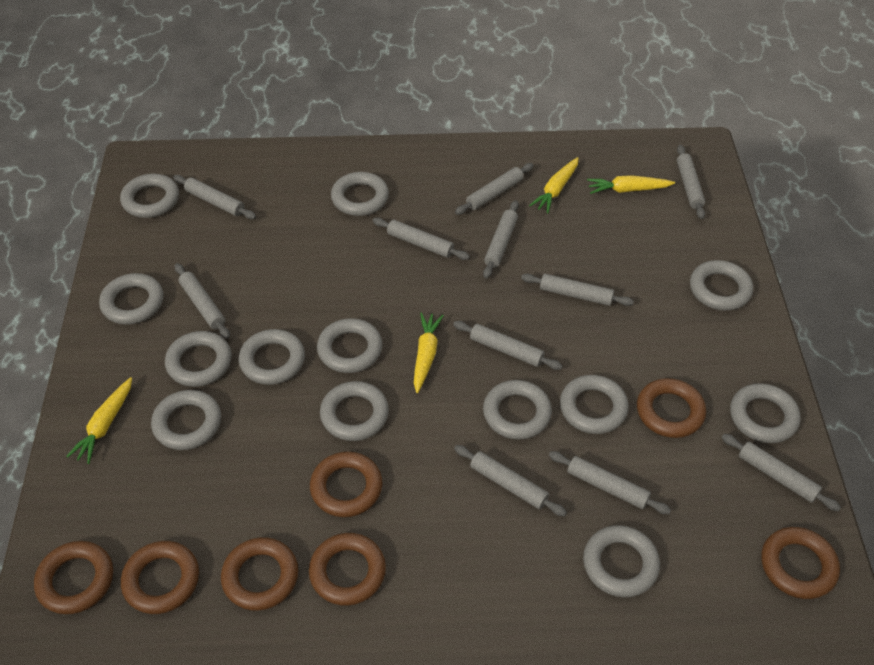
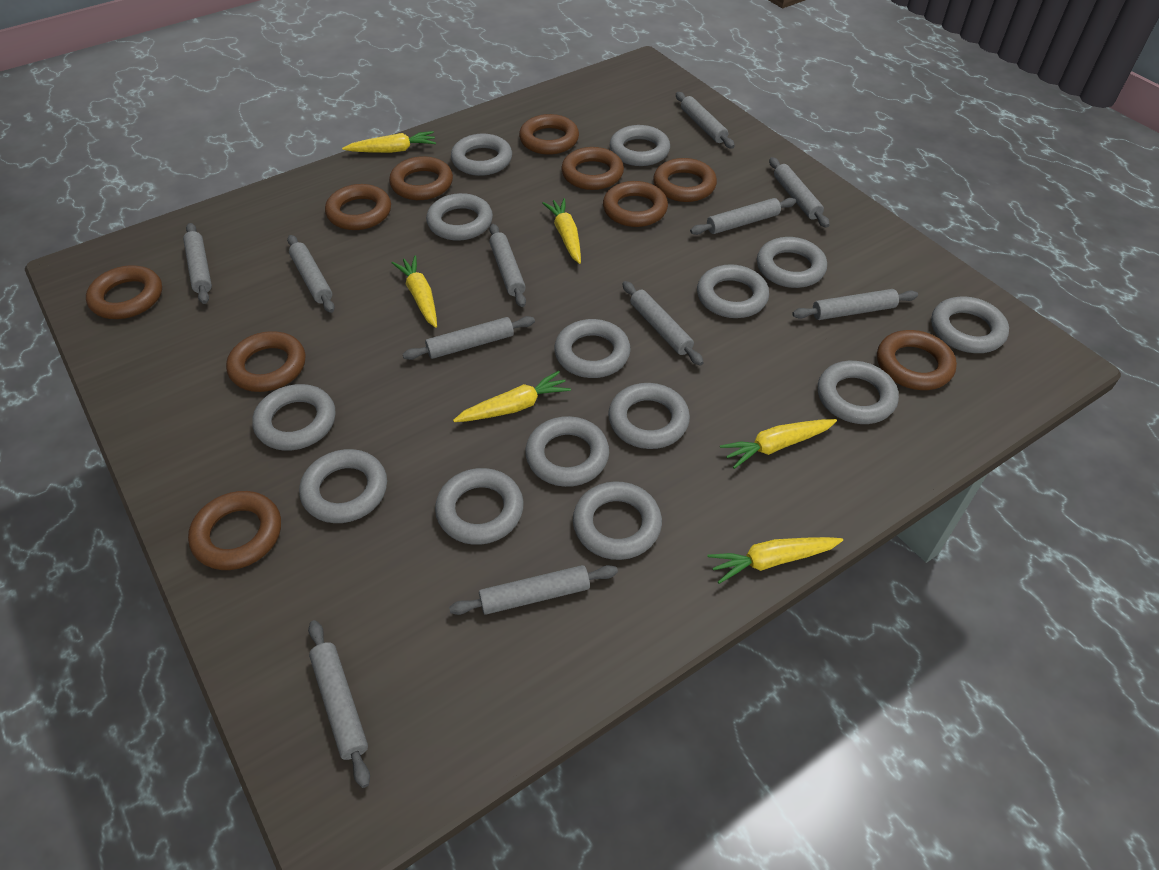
brown ring: [34,541,113,614] [121,541,199,614] [221,537,298,611] [309,533,386,606] [310,451,383,517] [637,378,706,438] [761,527,840,599] = 7 -> [86,265,162,319] [188,491,281,570] [226,331,306,392] [325,184,391,230] [389,156,453,200] [519,114,579,155] [561,147,624,190] [603,181,668,227] [653,158,717,202] [877,330,957,390] = 10
grey ring: [99,273,164,325] [120,174,179,218] [151,390,221,450] [165,331,232,387] [239,329,305,385] [317,318,383,373] [320,381,389,441] [331,172,389,216] [483,380,552,440] [560,375,629,434] [583,525,660,598] [690,260,753,311] [730,383,801,443] = 13 -> [252,384,336,451] [299,449,387,523] [426,193,493,241] [435,468,524,545] [451,134,512,176] [525,416,609,487] [554,319,631,378] [573,481,662,560] [608,383,690,449] [610,125,670,166] [697,264,769,318] [757,237,827,288] [818,361,899,424] [931,296,1009,353] = 14
yellow carrot: [66,377,132,464] [414,313,444,393] [529,157,579,213] [587,175,675,194] = 4 -> [342,131,436,153] [392,255,437,328] [453,371,571,422] [542,198,581,264] [707,537,843,584] [720,419,837,469] = 6

